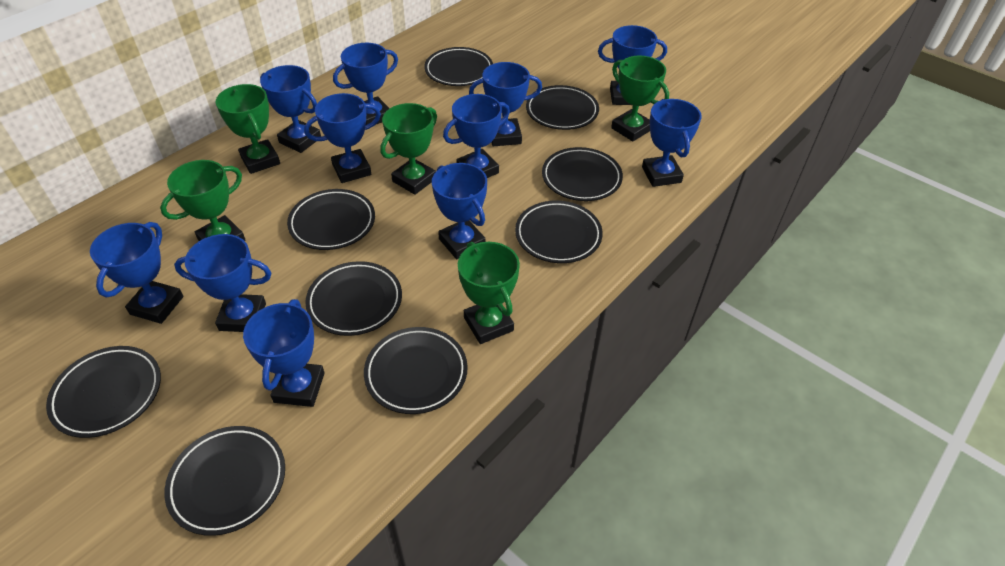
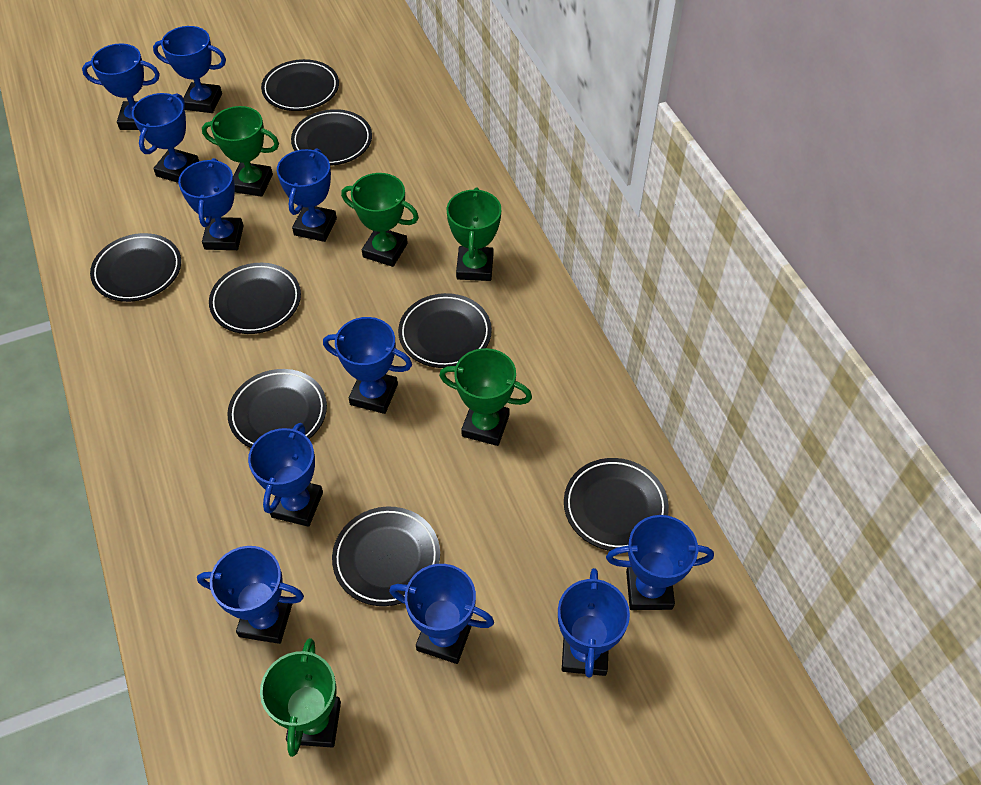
black plate: [46,346,161,438] [164,426,285,536] [287,189,375,250] [305,261,402,336] [364,327,468,414] [424,47,493,86] [515,200,603,263] [526,85,599,130] [542,147,623,201] = 9 -> [90,233,181,302] [209,263,301,334] [227,369,327,448] [261,59,339,111] [291,109,372,166] [332,507,440,606] [398,293,492,368] [564,458,669,551] = 8

